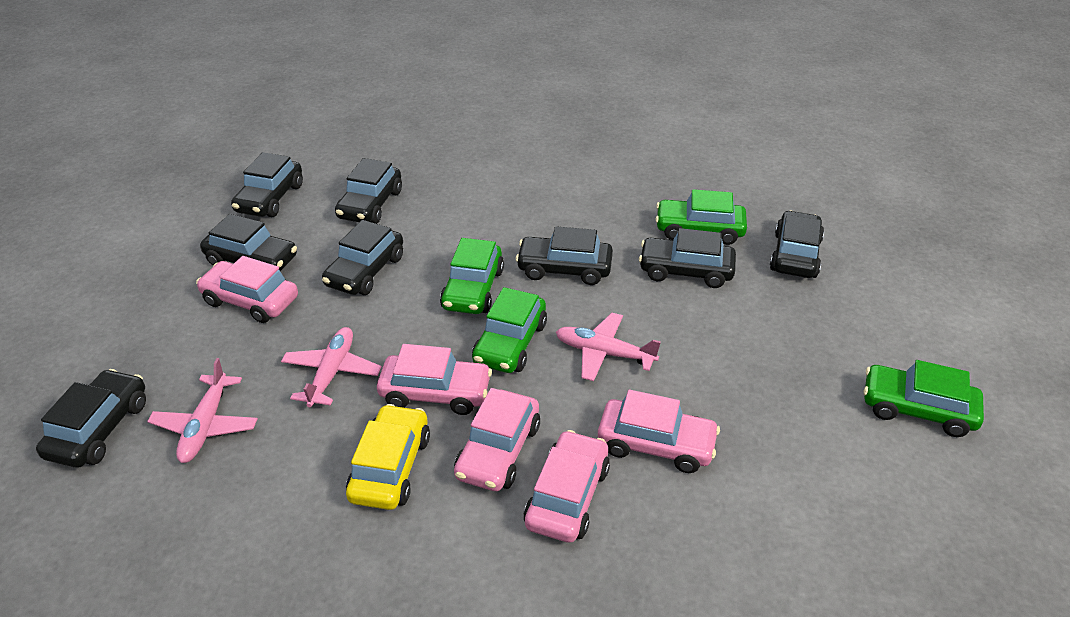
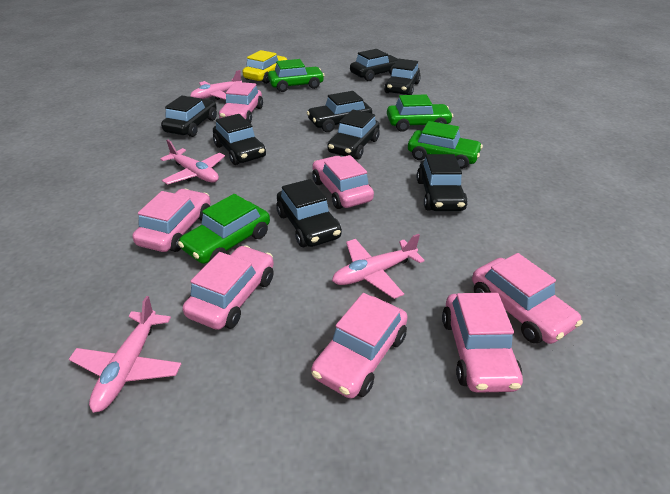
pink car: [196,256,298,323] [377,344,492,415] [454,388,540,491] [524,430,610,543] [598,390,720,473] = 5 -> [132,189,211,252] [183,245,274,330] [219,82,263,123] [311,293,408,399] [312,155,374,209] [442,293,523,393] [472,253,583,344] = 7
pink plane: [147,358,258,463] [281,327,382,407] [556,313,661,381] = 3 -> [69,296,181,413] [160,140,225,184] [190,70,242,100] [332,234,425,299] = 4

